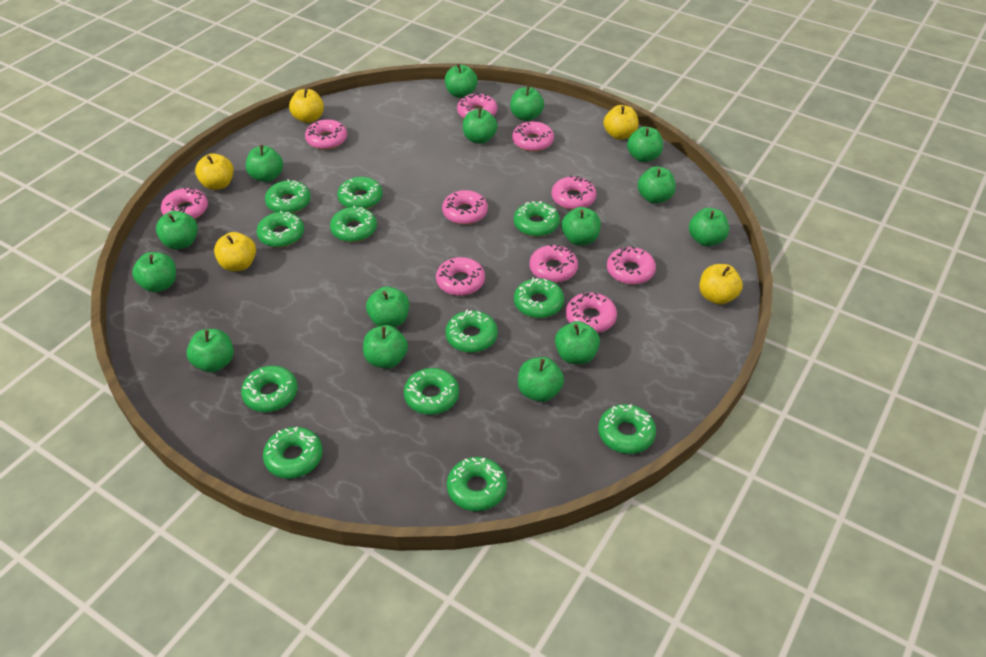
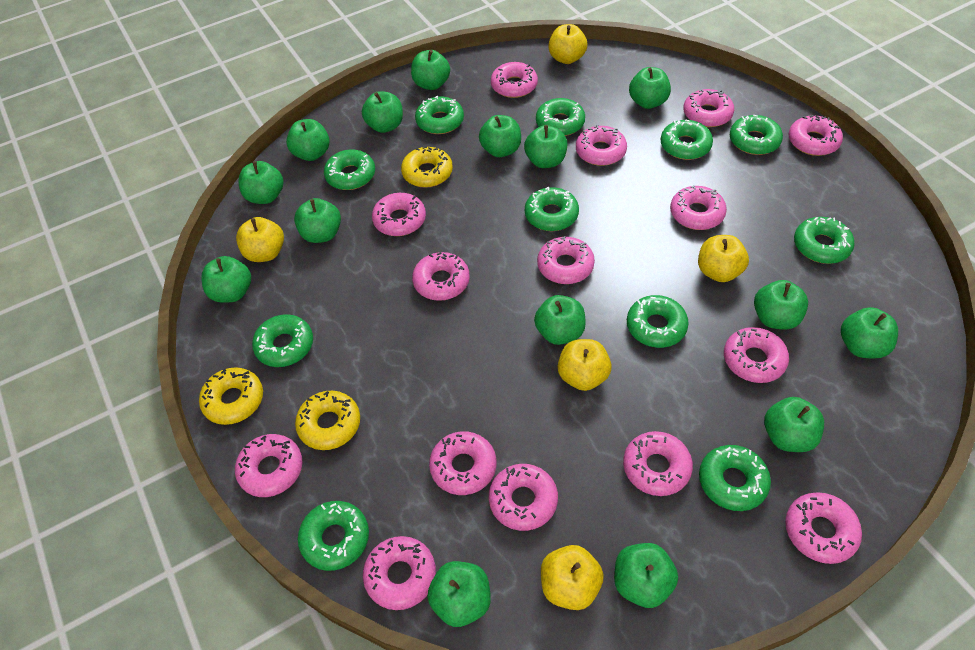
green donut: [241,366,298,412] [256,211,304,247] [263,427,322,479] [265,179,311,213] [330,206,377,242] [337,177,383,209] [404,368,459,415] [445,309,498,353] [447,457,507,511] [514,201,560,237] [514,277,564,318] [598,404,656,454] = 12 -> [252,314,313,367] [298,501,369,571] [324,149,375,190] [415,96,464,134] [525,187,579,231] [536,98,585,136] [627,295,689,348] [661,119,713,160] [699,445,771,511] [730,115,783,155] [794,217,855,264] = 11
pink donut: [161,187,208,219] [305,119,347,150] [436,257,485,296] [442,190,488,225] [457,92,497,118] [512,121,554,152] [530,244,578,283] [552,175,596,210] [566,292,617,333] [607,247,656,285] = 10 -> [235,434,303,497] [363,536,436,610] [372,193,426,236] [412,252,470,301] [429,431,497,495] [489,464,558,531] [491,62,538,98] [537,236,595,284] [576,125,627,166] [623,431,693,496] [670,185,727,230] [683,89,734,127] [724,327,789,383] [785,492,862,564] [788,115,843,156] = 15
yellow donut: none = 0 -> [199,367,263,425] [295,391,360,450] [401,146,453,188] = 3

